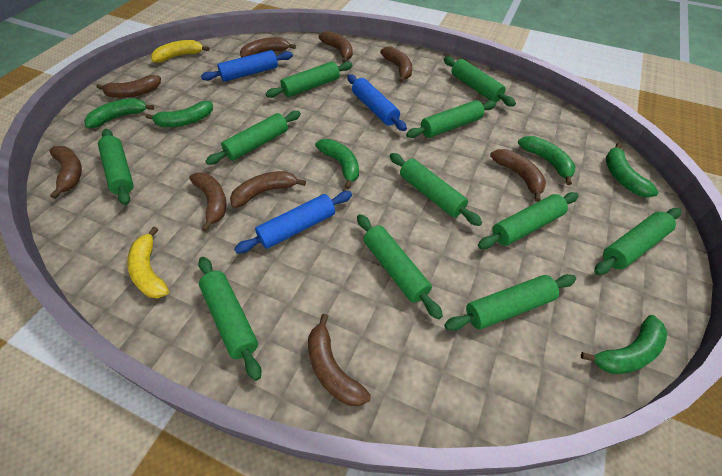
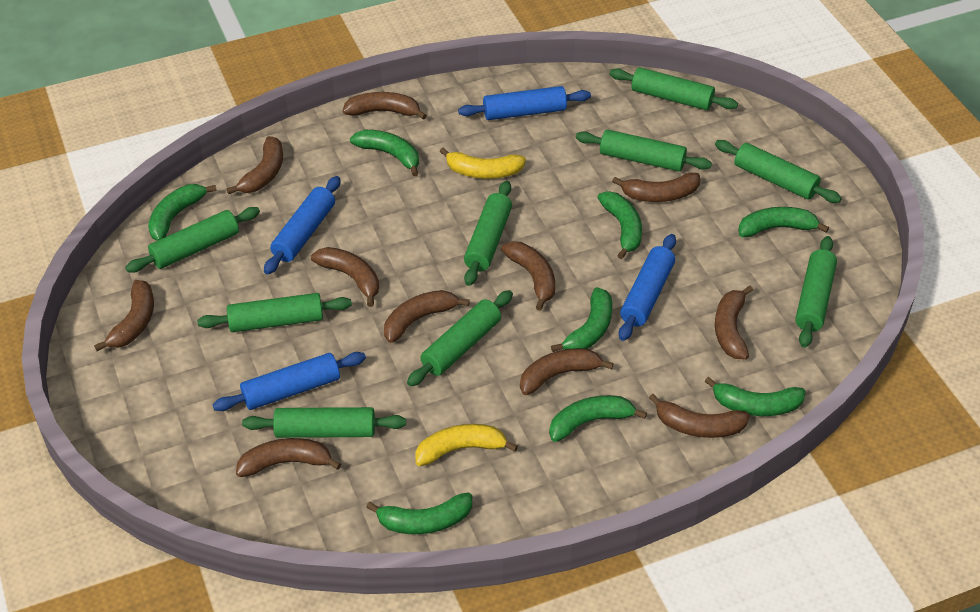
blue rolling pin: [201,50,293,82] [234,191,352,253] [347,74,407,131] = 3 -> [213,352,366,411] [264,176,341,275] [458,86,591,120] [619,234,676,341] = 4
brown banana: [49,146,82,199] [96,75,161,98] [189,172,226,231] [230,171,306,208] [240,37,296,58] [308,314,371,406] [319,31,353,63] [380,46,412,83] [490,149,546,202] = 9 -> [94,280,154,351] [226,136,283,194] [236,438,341,477] [311,247,379,307] [343,92,427,120] [384,290,470,343] [501,242,555,311] [520,348,614,395] [612,172,700,202] [649,394,750,438] [715,286,753,360] = 11
green banana: [84,98,154,128] [145,101,213,127] [315,139,359,189] [518,136,575,185] [581,315,667,374] [606,143,659,197] = 6 -> [148,184,217,241] [350,130,419,176] [366,493,472,534] [549,395,647,442] [551,287,612,352] [597,191,642,259] [705,377,806,416] [738,207,829,237] = 8
green rolling pin: [98,129,134,205] [198,257,261,381] [205,111,301,165] [265,62,352,98] [357,214,443,319] [390,153,482,226] [406,100,496,138] [444,57,516,107] [444,274,576,331] [478,192,579,249] [594,208,681,275] = 11 -> [125,207,260,272] [197,293,352,332] [242,407,406,438] [407,290,513,386] [464,181,512,286] [576,130,712,171] [609,67,738,110] [715,140,842,203] [795,236,837,348] = 9

